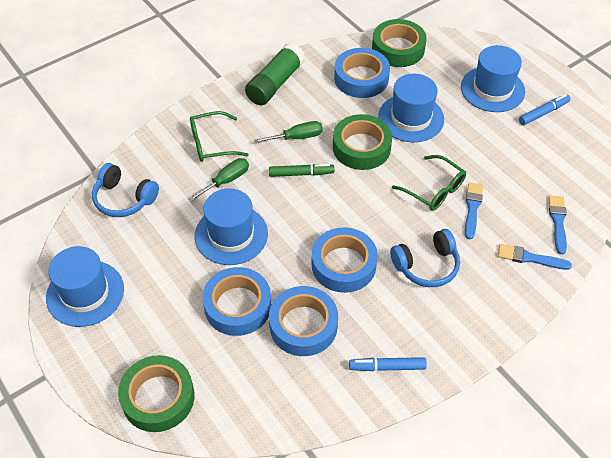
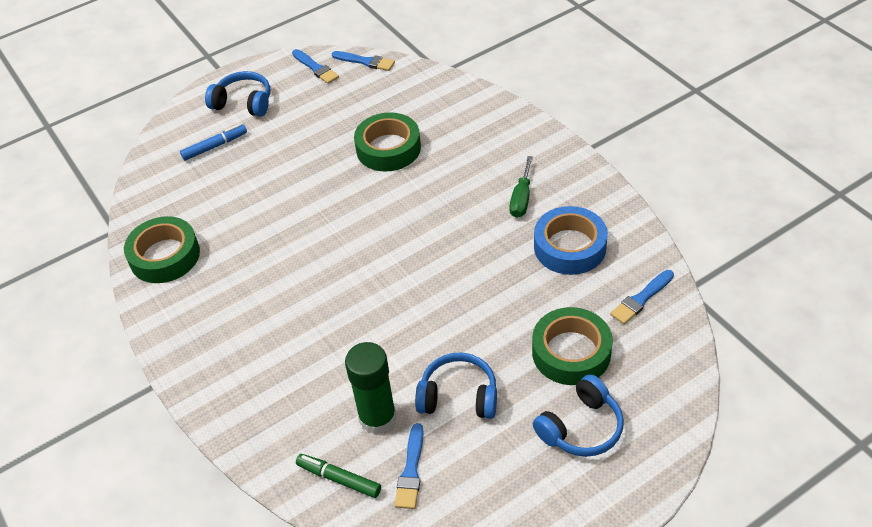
blue brush: [465,182,483,239] [498,244,572,270] [549,196,567,254] = 3 -> [292,49,339,84] [332,51,395,71] [395,423,424,509] [610,270,674,324] = 4
blue hat: [46,246,124,327] [195,188,268,265] [378,74,444,143] [461,45,525,112] = 4 -> none = 0
blue headphones: [92,163,159,217] [390,229,460,287] = 2 -> [205,71,270,117] [415,353,497,419] [533,374,624,457] = 3
blue marker: [349,357,427,371] [519,94,571,125] = 2 -> [180,124,247,160] = 1
blue tape: [202,267,272,336] [269,286,338,356] [312,227,378,293] [334,48,390,98] = 4 -> [534,206,608,275] = 1
green glasses: [190,111,249,162] [392,155,466,211] = 2 -> none = 0
green screwdriver: [188,158,249,202] [254,121,323,143] = 2 -> [509,156,533,218] = 1

